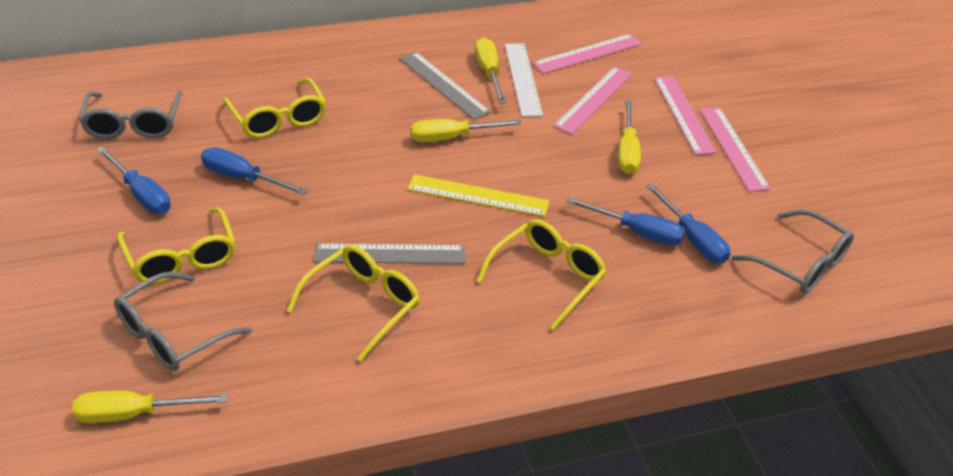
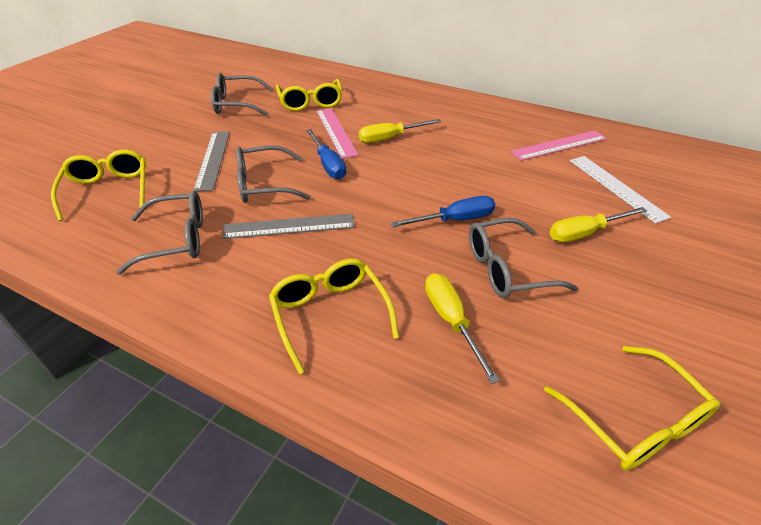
blue screwdriver: [97,146,171,214] [201,147,308,195] [566,197,685,246] [646,183,730,264] = 4 -> [306,129,346,179] [390,196,495,227] = 2
grey glasses: [79,91,182,139] [114,272,252,371] [732,209,854,294] = 3 -> [116,191,203,275] [211,73,272,116] [236,146,311,203] [469,218,578,298] = 4
pink ruler: [532,34,642,74] [553,67,632,134] [654,76,716,155] [700,107,770,192] = 4 -> [316,108,359,159] [511,131,607,161] = 2
yellow ruler: [408,174,550,217] = 1 -> none = 0
yellow screwdriver: [72,391,228,423] [410,119,522,142] [475,37,506,104] [618,100,641,174] = 4 -> [359,119,441,143] [425,273,500,384] [550,207,647,242] = 3

